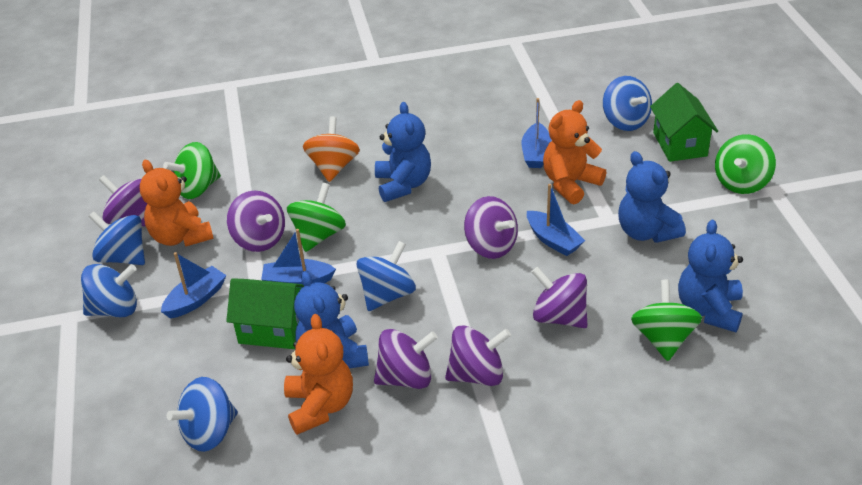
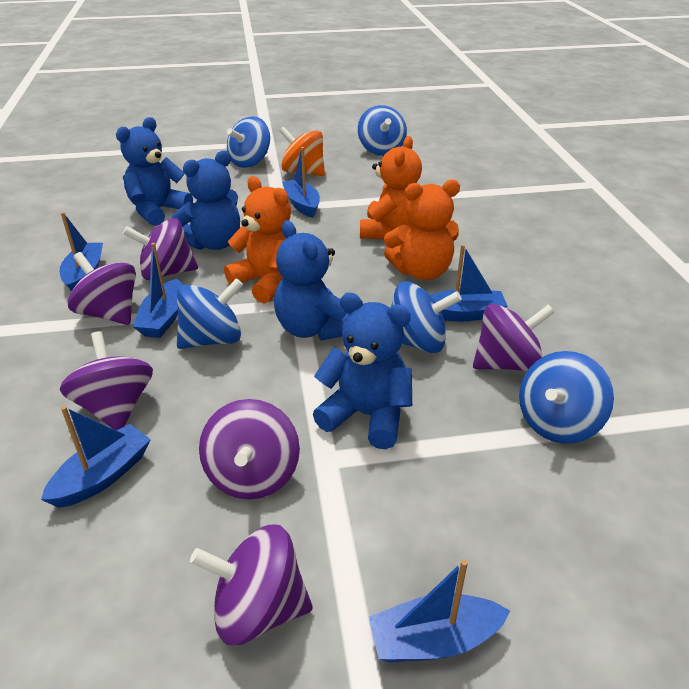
blue boat: [161,252,227,318] [261,229,336,288] [522,98,552,168] [527,184,585,256] = 4 -> [41,406,151,508] [60,212,103,291] [133,243,182,338] [282,147,320,218] [369,559,510,662] [430,244,507,322] = 6
green house: [226,278,304,349] [650,83,718,162] = 2 -> none = 0
green spinning top: [163,142,221,199] [287,183,346,252] [631,280,702,361] [715,134,776,194] = 4 -> none = 0

